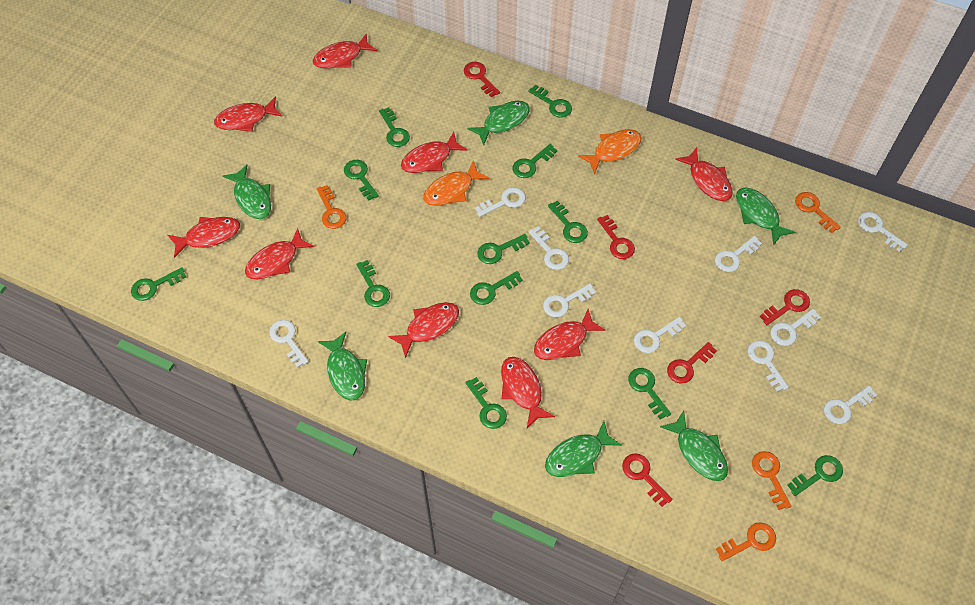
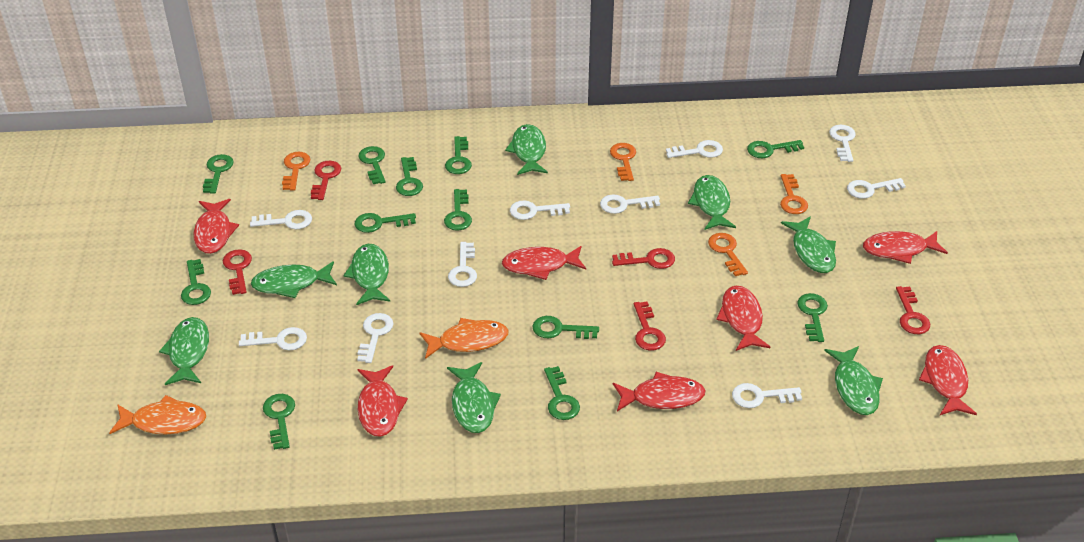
green fish: [223,164,271,219] [318,332,367,401] [467,101,530,145] [545,421,622,477] [660,410,728,481] [736,187,796,246] = 6 -> [159,317,209,385] [251,261,337,298] [343,244,390,305] [447,362,501,433] [505,124,548,175] [688,175,736,230] [781,216,836,273] [824,346,883,415] = 8
red fish: [168,217,240,258] [214,96,283,132] [245,228,314,279] [313,34,377,69] [388,302,459,358] [401,132,468,173] [501,357,555,428] [534,309,605,360] [675,148,733,201] = 9 -> [194,199,239,254] [357,365,408,437] [502,246,586,280] [613,372,706,411] [716,286,770,351] [863,231,948,264] [919,345,977,415] = 7

